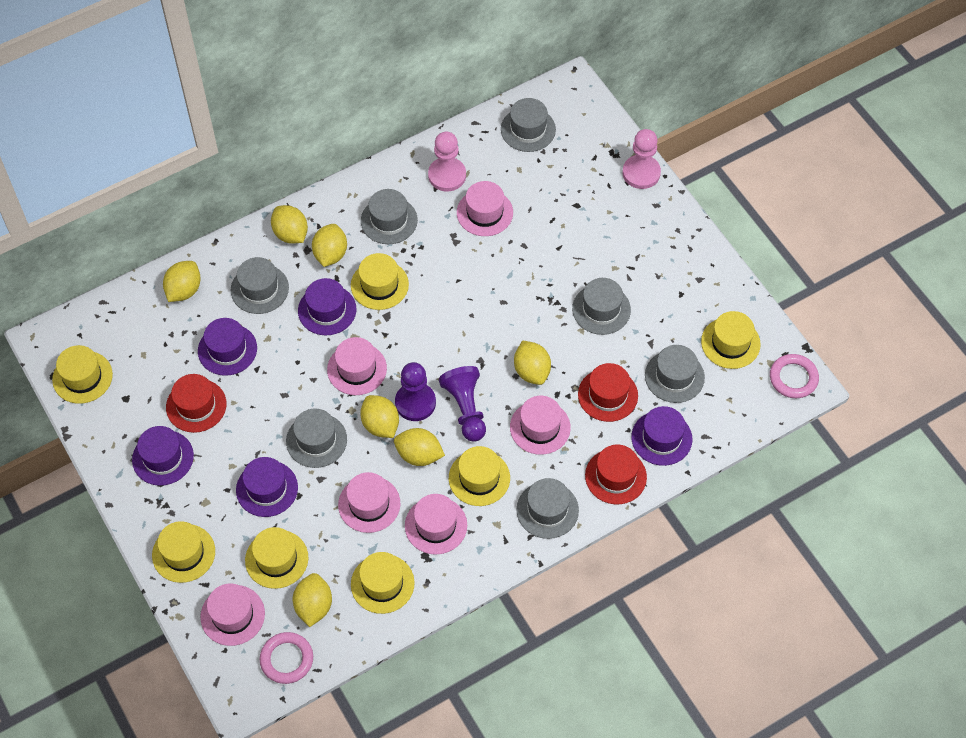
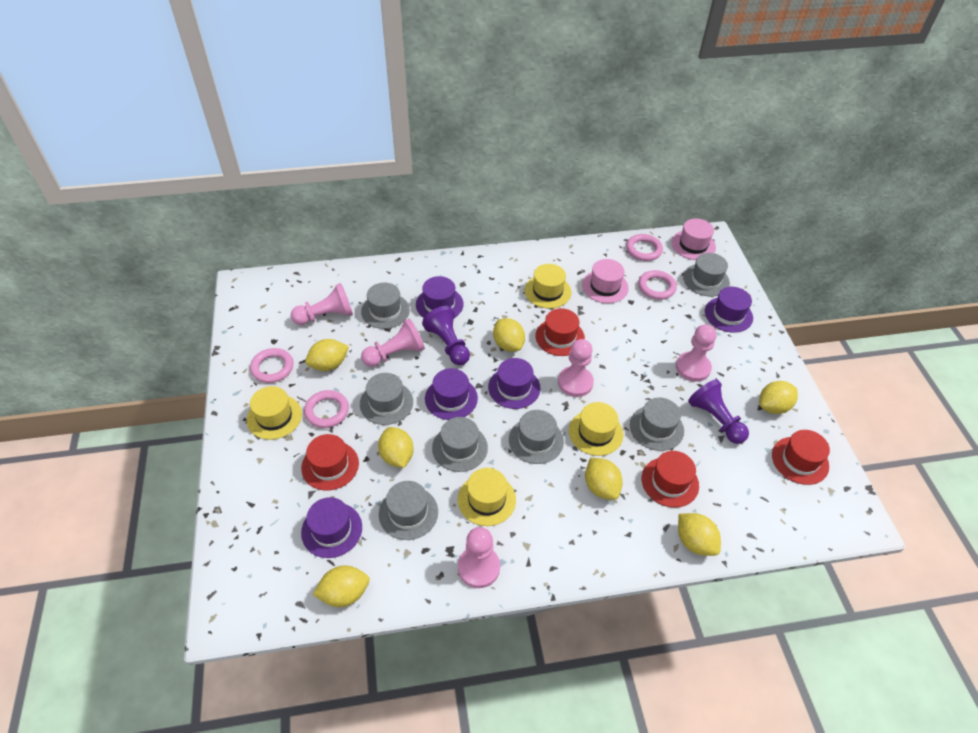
pink hat: [200,583,265,646] [327,337,387,395] [338,472,400,533] [405,494,467,555] [457,181,513,236] [510,396,571,455] = 6 -> [582,259,629,303] [671,219,716,260] = 2
pink pawn: [428,132,466,191] [623,129,661,189] = 2 -> [291,283,353,325] [361,319,425,367] [458,527,500,588] [558,339,594,397] [676,324,716,382] = 5
pink ring: [260,632,313,684] [770,354,819,398] = 2 -> [250,348,293,383] [304,390,349,428] [626,234,663,261] [638,270,677,300] = 4
red hat: [166,374,226,433] [578,363,638,422] [585,445,647,504] = 3 -> [301,434,359,491] [535,308,585,356] [642,451,699,508] [772,430,830,485] = 4
yellow hat: [52,345,113,404] [152,521,215,583] [245,527,308,589] [351,253,409,310] [351,552,415,614] [449,446,510,506] [701,311,761,369] = 7 -> [247,386,302,440] [458,468,516,526] [525,264,571,309] [569,402,623,456] = 4

